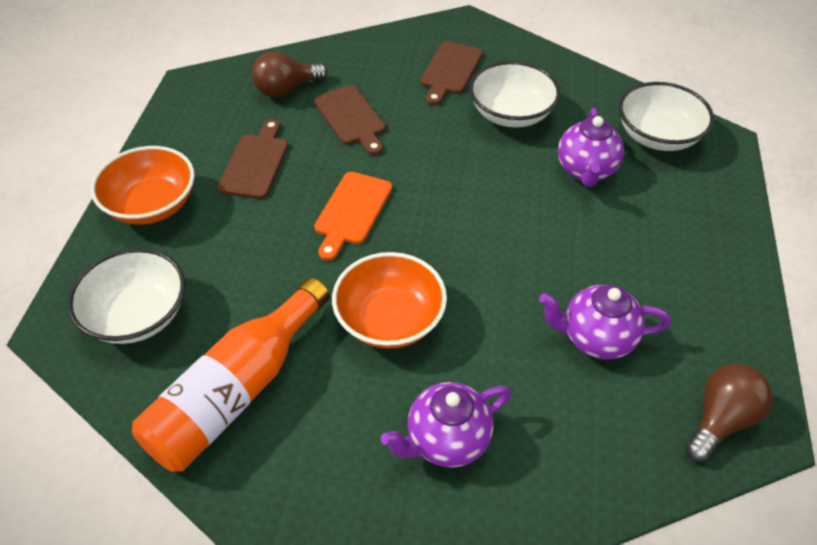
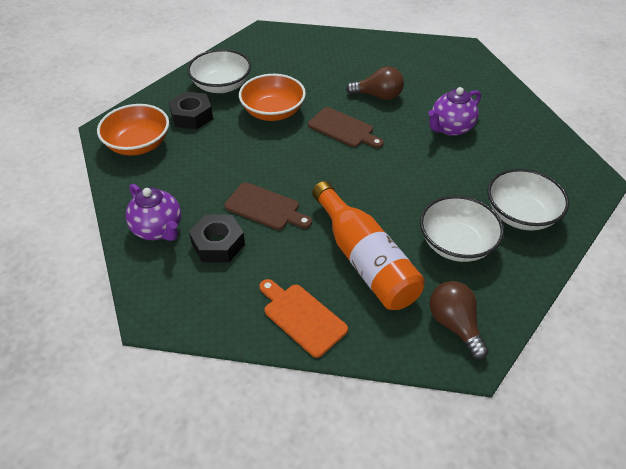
black nut: none = 0 -> [169,91,213,130] [189,214,245,263] = 2
brown cutting board: [218,119,288,199] [314,85,386,155] [420,41,483,105] = 3 -> [224,182,312,230] [308,107,384,148] = 2
purple teapot: [381,382,511,468] [539,285,671,360] [558,108,624,187] = 3 -> [125,184,181,241] [428,87,481,136] = 2

